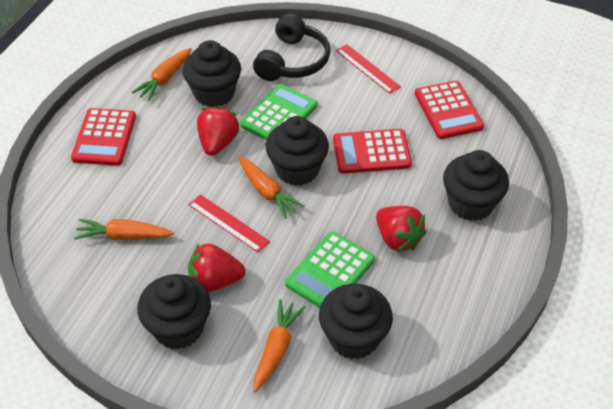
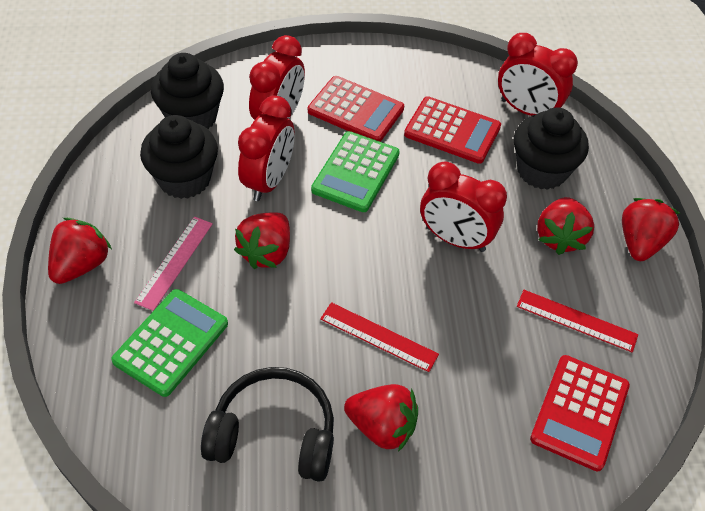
black cupcake: [137,274,211,349] [182,40,241,107] [266,116,329,186] [319,284,393,359] [443,150,509,221] = 5 -> [140,115,218,199] [151,53,224,130] [514,107,589,190] = 3
orange carrot: [74,219,174,240] [131,48,192,101] [238,156,305,219] [254,299,305,392] = 4 -> none = 0
pink ruler: none = 0 -> [134,217,213,311] = 1
red clock: none = 0 -> [238,96,294,201] [249,35,305,120] [420,161,507,252] [498,33,578,116] = 4
red strawberry: [188,243,246,292] [197,106,239,156] [376,206,427,252] = 3 -> [48,218,112,284] [234,212,290,269] [344,384,418,452] [537,197,594,255] [622,198,680,261] = 5

